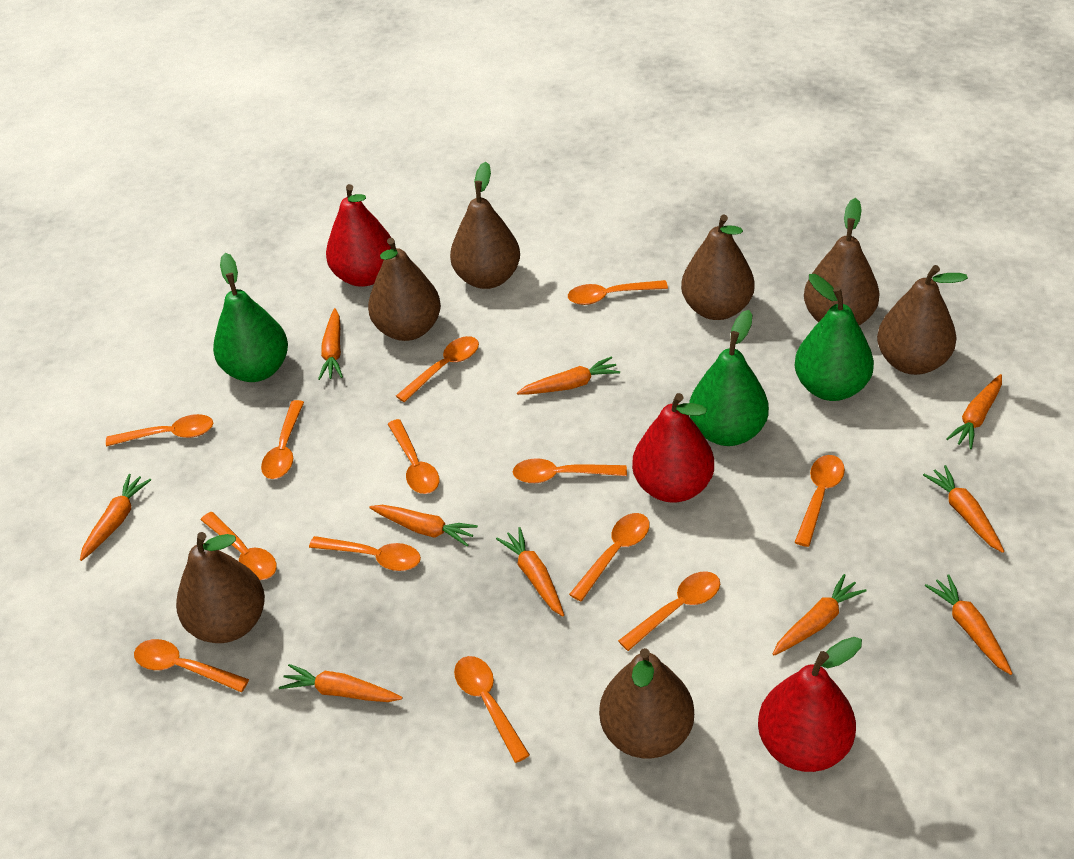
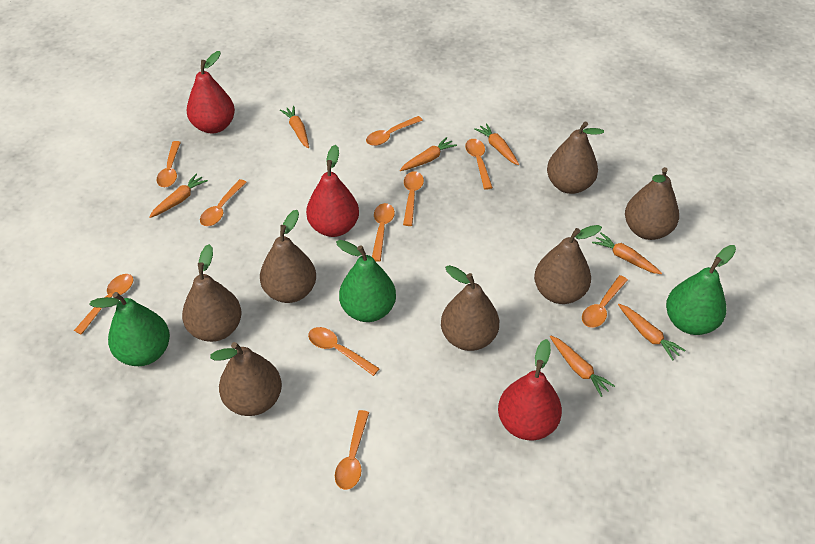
orange carrot: [80,474,151,561] [279,664,402,702] [318,308,343,380] [369,505,478,546] [496,527,564,616] [517,356,620,395] [773,574,867,656] [923,465,1004,553] [925,575,1013,675] [946,374,1002,449] = 10 -> [149,174,208,218] [280,106,309,148] [400,137,457,171] [474,123,519,165] [550,336,615,397] [592,233,662,274] [618,304,685,361] = 7
orange spoon: [106,414,213,446] [134,639,249,692] [201,512,277,580] [261,400,304,479] [309,536,421,571] [388,419,439,494] [396,336,479,402] [454,656,530,763] [513,458,627,483] [568,280,668,305] [569,513,650,602] [618,571,720,651] [795,455,845,547] = 13 -> [74,274,133,335] [156,141,181,187] [200,179,247,226] [308,327,380,376] [335,410,369,490] [366,116,423,146] [372,203,395,262] [403,171,424,226] [465,139,493,190] [582,275,628,328] = 10

